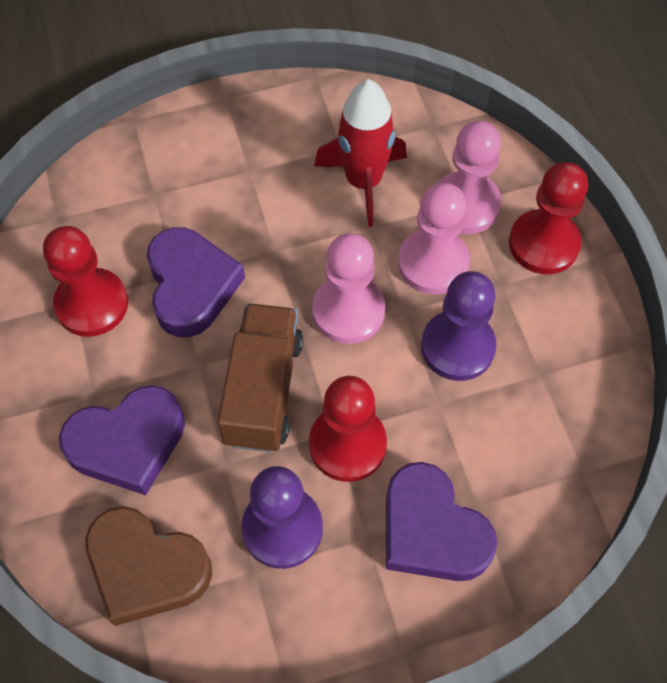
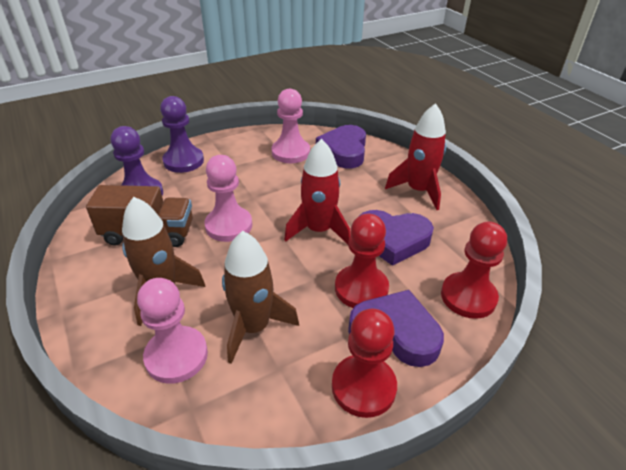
brown heart: [85,506,212,626] = 1 -> none = 0
brown rocket: none = 0 -> [122,197,205,326] [222,231,299,364] = 2
red rocket: [314,79,407,227] = 1 -> [284,139,351,244] [385,103,446,210] = 2

